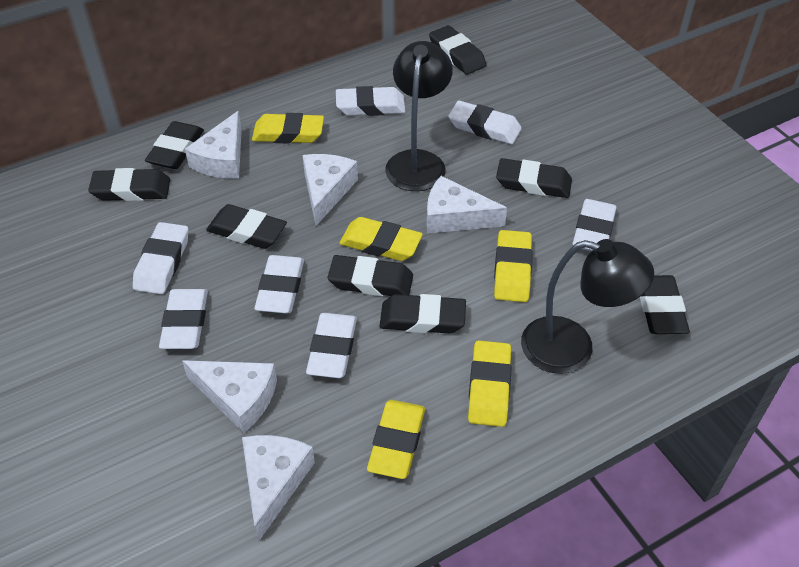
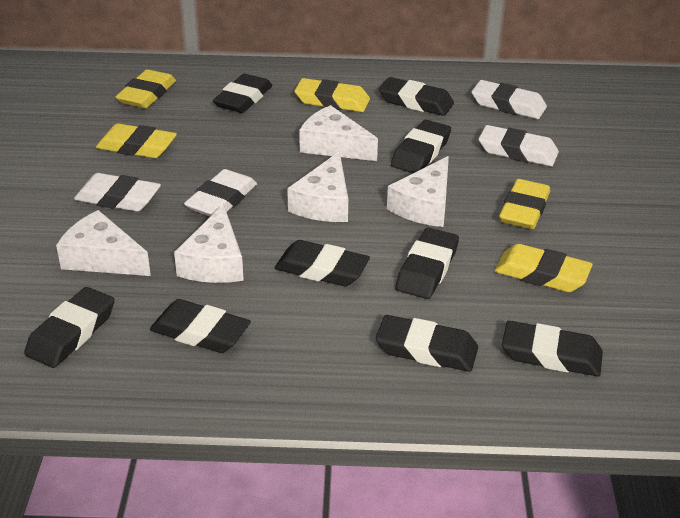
black eraser: [88,168,170,201] [145,121,204,169] [206,204,287,249] [328,255,413,296] [380,294,466,334] [429,25,487,75] [496,158,572,198] [640,275,690,334] = 8 -> [24,287,114,368] [150,299,251,353] [213,74,272,113] [275,240,370,286] [376,315,478,372] [379,77,454,116] [391,120,451,173] [395,228,459,299] [502,321,603,377] = 9
black lamp: [385,41,453,191] [521,239,654,374] = 2 -> none = 0
white eraser: [133,222,188,294] [159,289,208,349] [254,255,304,313] [306,313,357,378] [336,86,406,116] [448,101,522,145] [572,199,617,251] = 7 -> [74,173,161,212] [184,169,257,216] [471,80,547,119] [479,125,559,166] = 4

